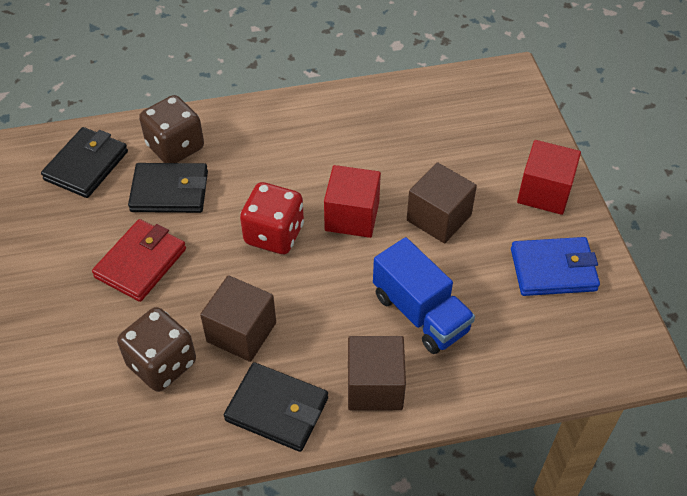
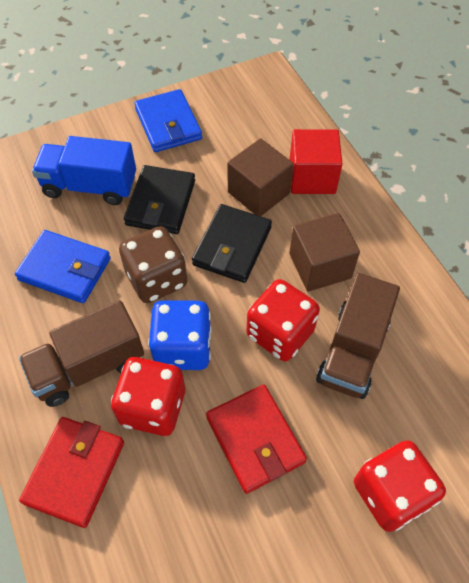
black wallet: [41,127,128,198] [128,163,208,213] [224,362,328,452] = 3 -> [124,165,195,234] [192,204,272,283] = 2
blue dice: none = 0 -> [148,300,212,370] = 1
blue wallet: [511,237,600,296] = 1 -> [15,230,111,303] [134,89,202,152] = 2
brown cube: [200,275,276,362] [348,336,406,410] [407,162,477,243] = 3 -> [227,138,294,216] [289,213,360,292] = 2
brown dice: [117,307,196,392] [139,95,204,163] = 2 -> [119,226,188,303] = 1
brown truck: none = 0 -> [19,300,144,407] [316,273,400,399] = 2
red cube: [324,165,381,238] [517,140,581,215] = 2 -> [289,129,343,194] = 1
red dice: [240,182,304,254] = 1 -> [111,357,185,436] [247,279,320,361] [354,440,446,532] = 3
red wallet: [92,219,186,302] = 1 -> [19,417,124,528] [206,384,307,494] = 2

